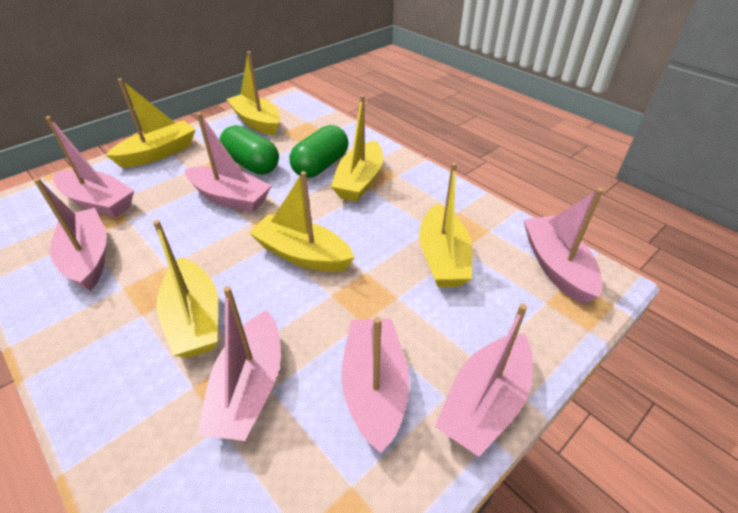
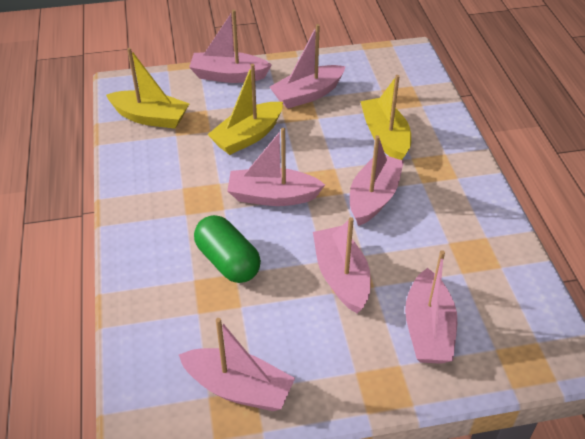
green capsule: [220,125,279,174] [290,125,349,178] = 2 -> [194,215,261,283] = 1
yellow boat: [106,78,196,168] [153,220,218,358] [227,51,280,136] [249,171,355,272] [331,95,383,202] [419,162,472,287] = 6 -> [106,48,189,129] [207,64,283,155] [360,75,411,160] = 3

